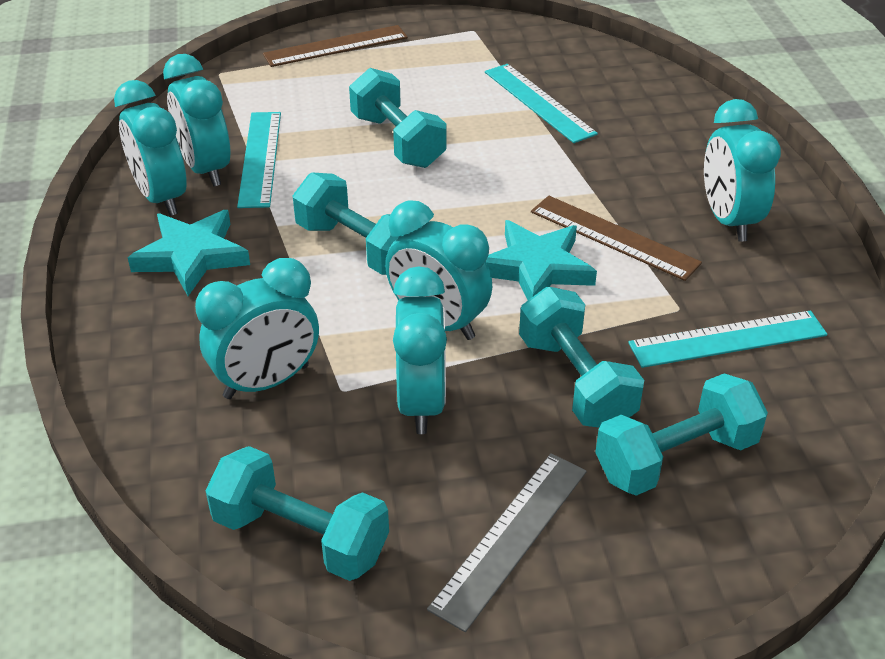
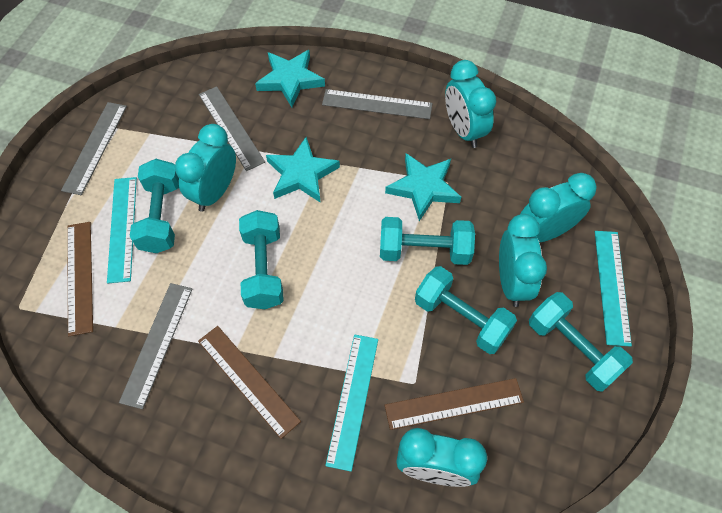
brown ruler: [263,25,408,67] [531,196,702,281] = 2 -> [67,222,93,336] [198,326,301,439] [385,378,524,430] = 3
grey ruler: [427,453,587,632] = 1 -> [61,102,127,195] [119,283,192,409] [199,86,265,171] [322,89,433,119] = 4
turquoise clock: [114,80,187,216] [163,54,230,187] [195,258,319,399] [385,200,492,340] [393,267,447,434] [704,99,781,242] = 6 -> [175,124,236,212] [396,428,487,487] [445,60,496,148] [499,214,547,307] [521,173,597,242] = 5
turquoise star: [128,210,250,296] [486,220,597,300] = 2 -> [255,50,325,107] [266,137,340,203] [385,153,461,221] = 3

